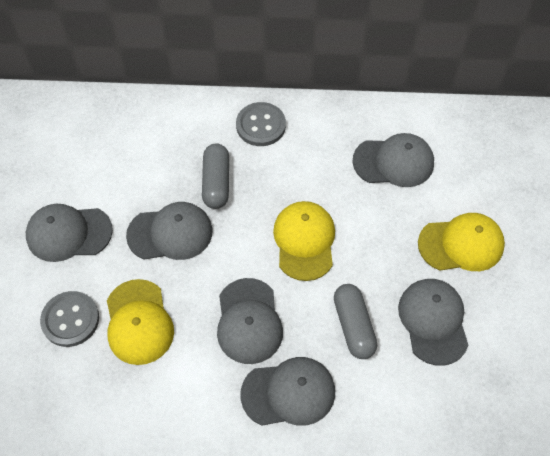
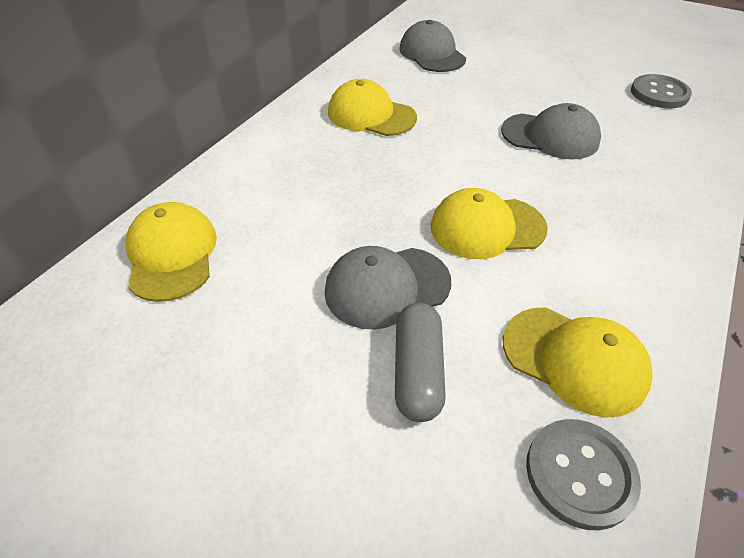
grey cap: [26,204,113,262] [126,202,212,260] [217,278,283,364] [240,357,335,426] [353,133,434,187] [398,279,468,366] = 6 -> [325,246,451,330] [399,20,466,72] [501,103,601,160] = 3
grey capsule: [202,143,229,209] [334,284,377,359] = 2 -> [395,303,446,422] = 1
yellow cap: [107,279,174,365] [273,201,335,281] [418,213,505,271] = 3 -> [126,202,217,302] [328,79,417,136] [430,188,548,259] [503,307,653,418] = 4

